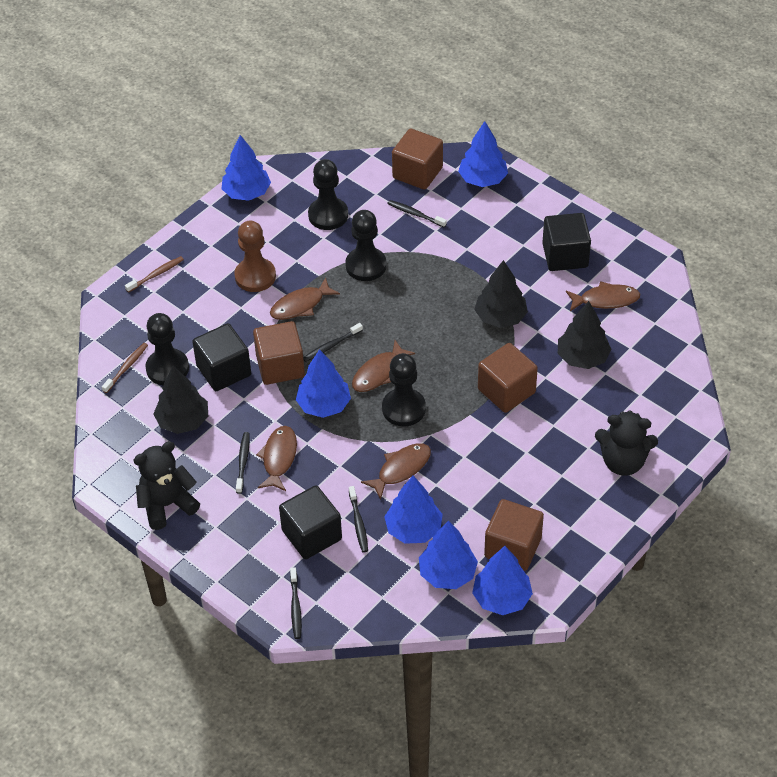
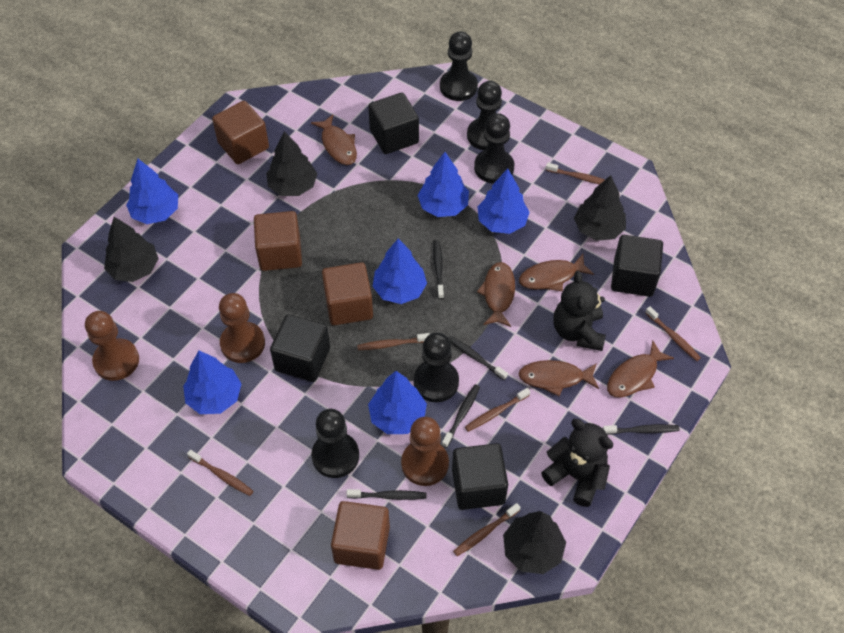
black cube: [192,323,251,391] [279,485,342,559] [542,213,591,271] = 3 -> [270,314,330,382] [368,93,419,154] [452,443,508,510] [611,235,663,297] = 4
black pawn: [145,313,189,385] [308,159,348,230] [345,210,387,281] [382,353,426,426] = 4 -> [312,409,359,478] [413,332,459,402] [440,31,478,101] [467,81,502,150] [474,113,514,183] = 5
black tree: [153,366,208,434] [474,260,528,328] [558,301,611,369] = 3 -> [104,217,159,282] [266,131,318,196] [503,511,566,574] [574,175,626,241] = 4
brown pawn: [234,221,276,292] = 1 -> [85,311,139,381] [219,293,265,363] [401,417,449,486] = 3
brown toothbrush: [102,343,148,393] [125,256,184,293] = 2 -> [187,450,253,496] [357,333,430,350] [453,503,520,556] [465,388,530,432] [546,163,605,185] [645,306,701,361] = 6

